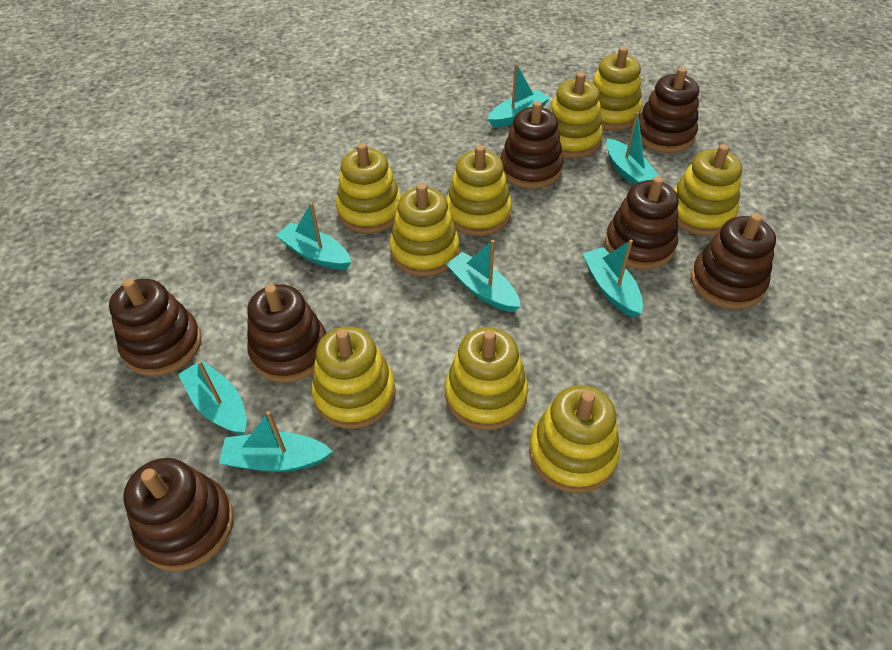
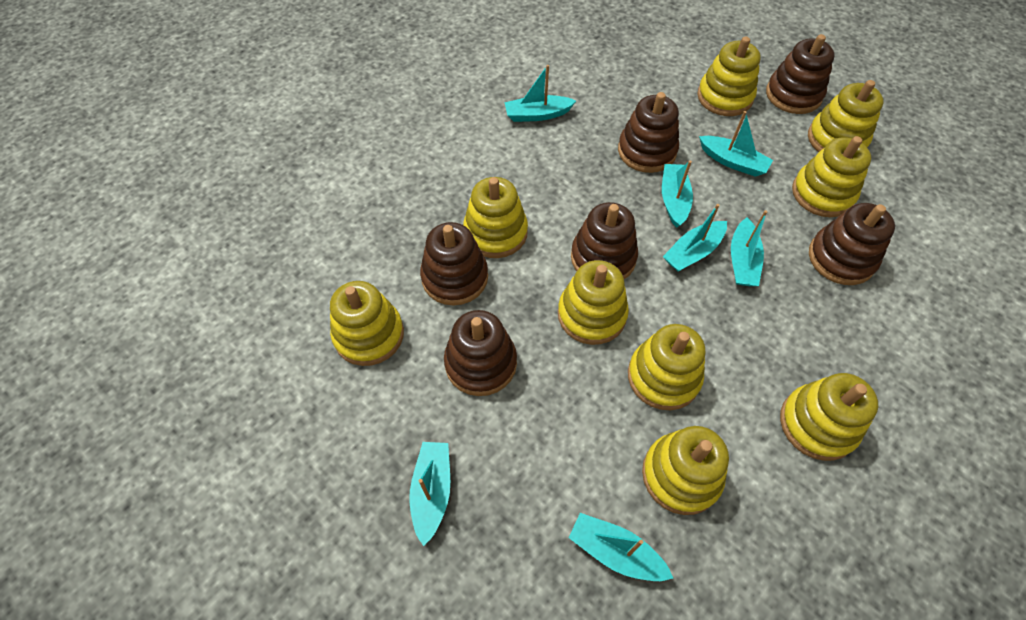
brown stacking toy: [109,279,202,376] [123,458,234,571] [247,284,326,383] [500,101,563,189] [605,176,679,270] [639,67,699,153] [691,213,776,309] = 7 -> [420,222,488,306] [444,310,517,396] [571,202,638,279] [618,92,679,173] [766,34,835,114] [809,203,895,285] = 6

